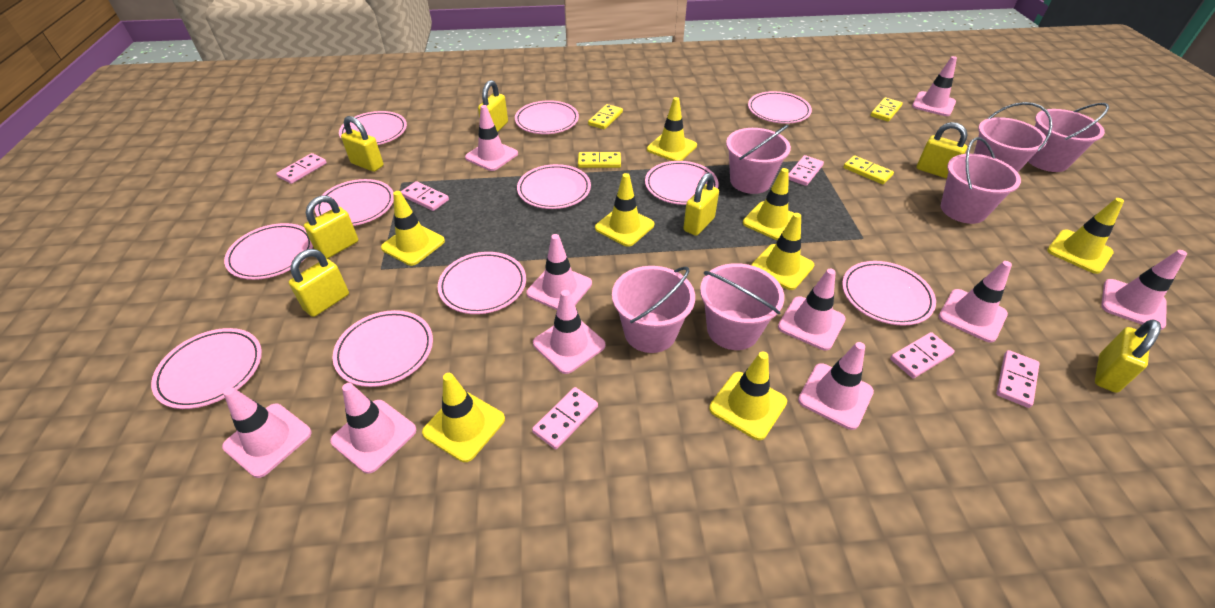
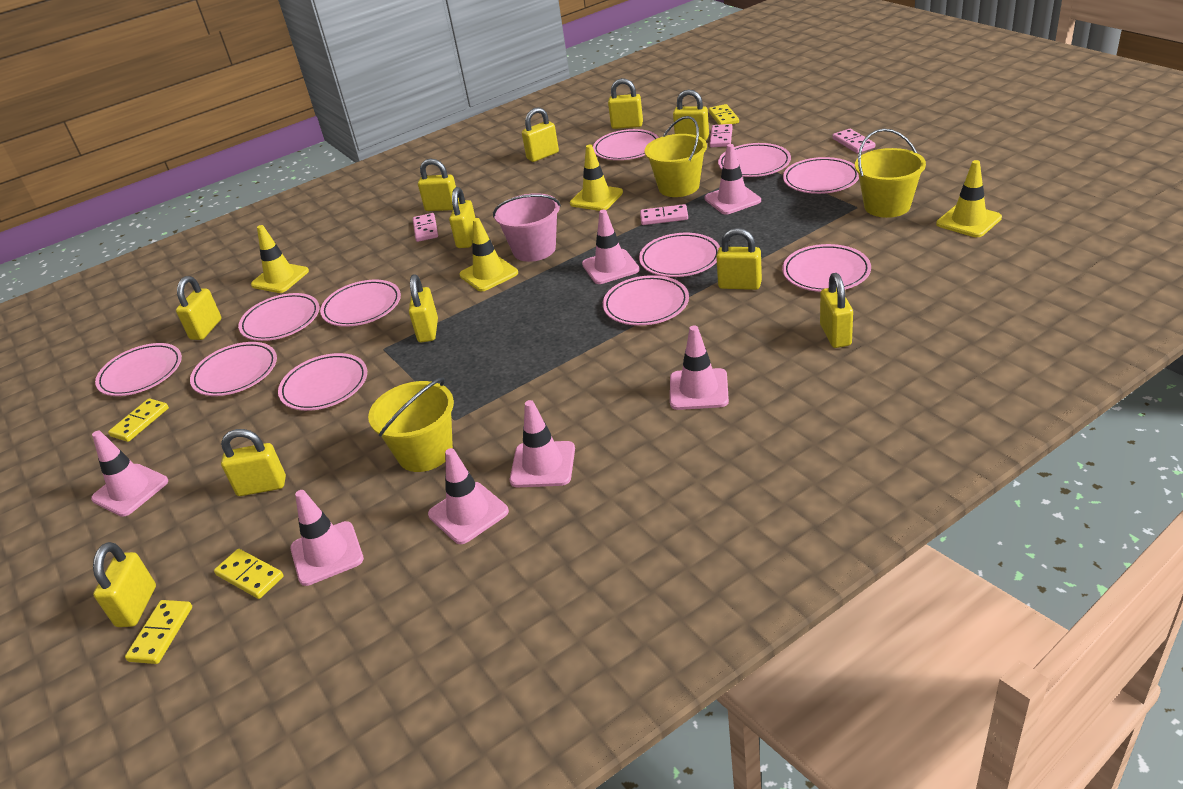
pink bucket: [612,266,695,353] [700,263,784,350] [726,125,791,194] [941,137,1021,224] [974,102,1053,172] [1028,103,1109,172] = 6 -> [493,193,561,262] = 1
pink domino: [276,153,327,184] [401,181,449,211] [532,387,598,450] [788,155,824,186] [890,332,955,378] [996,350,1040,408] = 6 -> [413,213,438,242] [640,204,688,225] [709,124,733,147] [832,129,875,153] = 4
pink traffic cone: [222,387,312,478] [330,383,416,474] [465,105,518,171] [526,234,592,310] [533,290,606,374] [778,269,846,351] [798,342,874,430] [912,56,957,116] [938,261,1012,343] [1101,250,1187,330] = 10 -> [91,431,168,517] [290,490,364,586] [428,448,509,544] [510,400,575,487] [582,209,640,284] [670,325,729,410] [705,144,761,214] = 7
yellow bucket: none = 0 -> [368,377,454,472] [645,116,707,197] [855,128,926,218] = 3
yellow padlock: [289,249,349,317] [304,195,358,259] [341,116,384,172] [478,80,508,132] [683,173,719,236] [917,122,968,179] [1095,319,1161,393] = 7 -> [93,542,156,627] [176,276,221,340] [221,429,286,496] [409,274,438,342] [418,159,459,211] [449,187,475,248] [522,107,559,162] [608,78,643,129] [673,90,709,141] [716,228,762,290] [820,273,853,348] = 11
yellow traffic cone: [381,191,445,266] [422,373,505,462] [595,173,654,247] [647,97,697,161] [709,351,787,440] [743,168,794,240] [751,213,814,290] [1047,198,1124,274] = 8 -> [251,225,309,293] [459,218,518,291] [570,145,623,211] [936,160,1002,237] = 4

